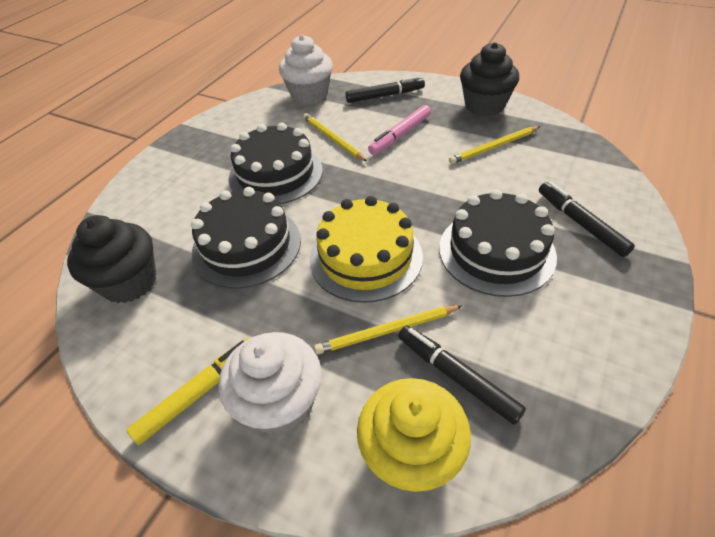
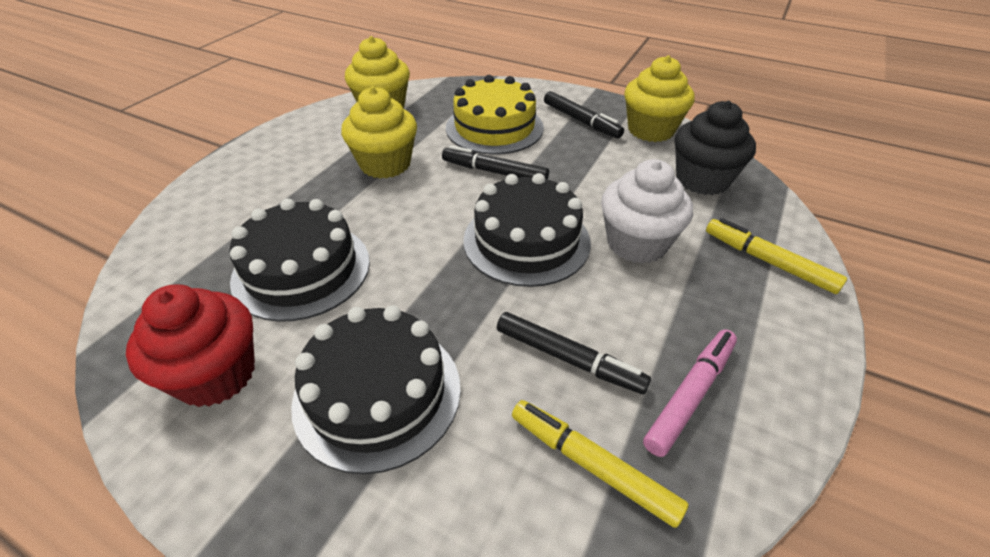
black cupcake: [67,215,156,303] [460,42,519,116] = 2 -> [675,101,756,195] = 1
red cupcake: none = 0 -> [126,285,255,407] = 1
white cupcake: [219,332,322,435] [279,35,333,105] = 2 -> [601,159,693,264] = 1
yellow cupcake: [357,378,471,492] = 1 -> [341,86,417,179] [345,36,410,109] [624,55,694,142] = 3
yellow marker: [127,338,250,445] = 1 -> [512,400,688,528] [706,218,847,294] = 2
yellow pencil: [303,113,367,161] [314,305,462,355] [449,126,540,164] = 3 -> none = 0

